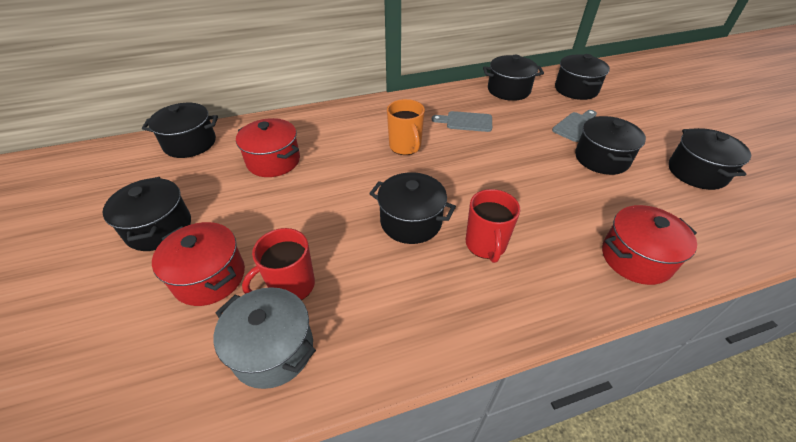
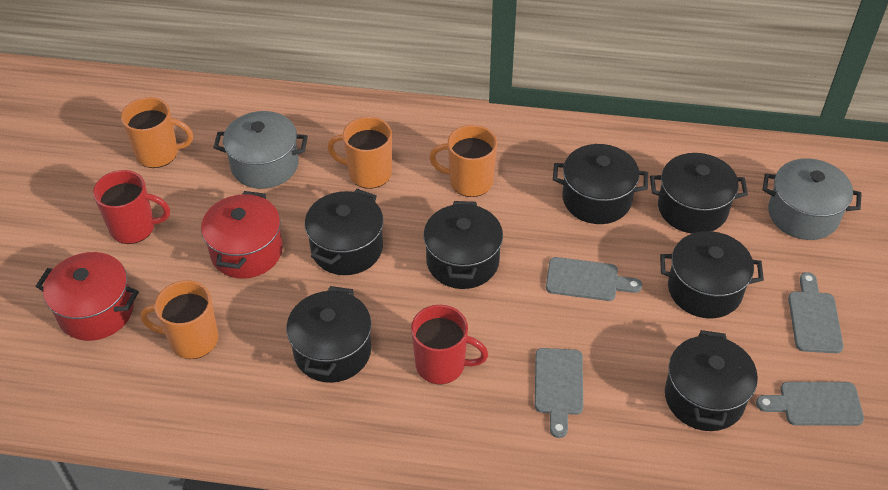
grey cutting board: [432,111,492,132] [552,110,597,142] = 2 -> [535,348,583,438] [546,257,642,301] [756,382,864,426] [788,272,844,353] = 4
grey pot: [214,287,316,389] = 1 -> [213,111,308,189] [762,158,862,240] = 2
orange mug: [387,99,425,155] = 1 -> [121,97,193,168] [140,280,219,359] [327,117,392,189] [429,125,497,197] = 4
red pot: [152,222,245,306] [236,118,300,177] [602,205,697,285] = 3 -> [35,252,139,341] [201,191,283,279] = 2

